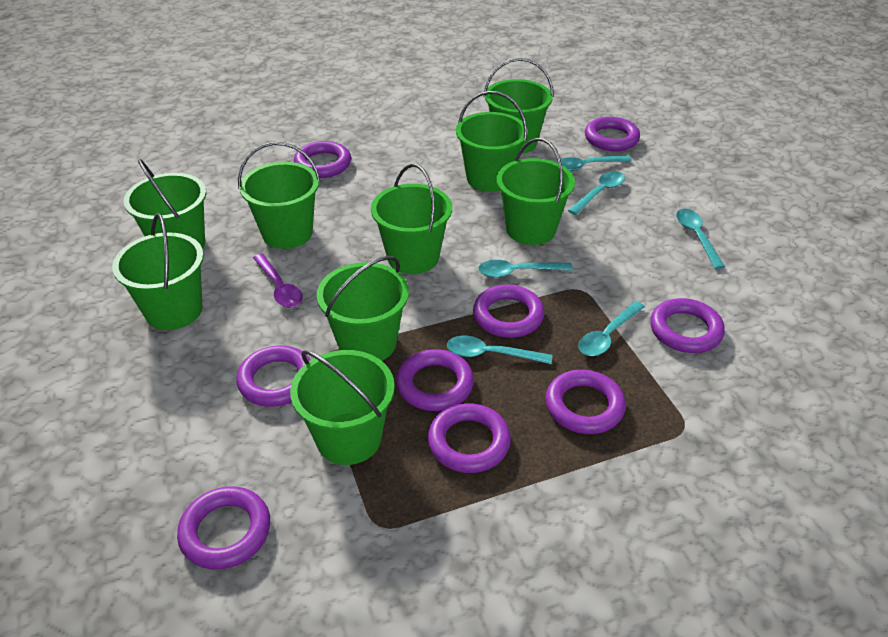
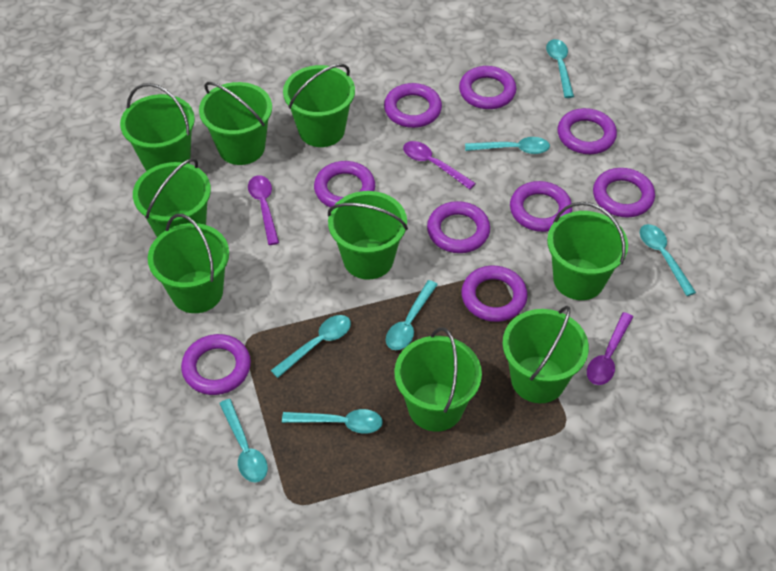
purple spoon: [253,254,303,308] = 1 -> [248,175,279,245] [403,141,476,189] [587,312,633,385] = 3
turquoise spoon: [447,335,552,364] [478,260,573,278] [556,155,632,171] [568,171,625,215] [579,301,645,356] [676,209,725,269] = 6 -> [219,399,268,482] [271,315,351,378] [282,409,383,434] [386,280,438,350] [465,137,550,154] [546,39,574,98] [640,224,696,296] = 7

